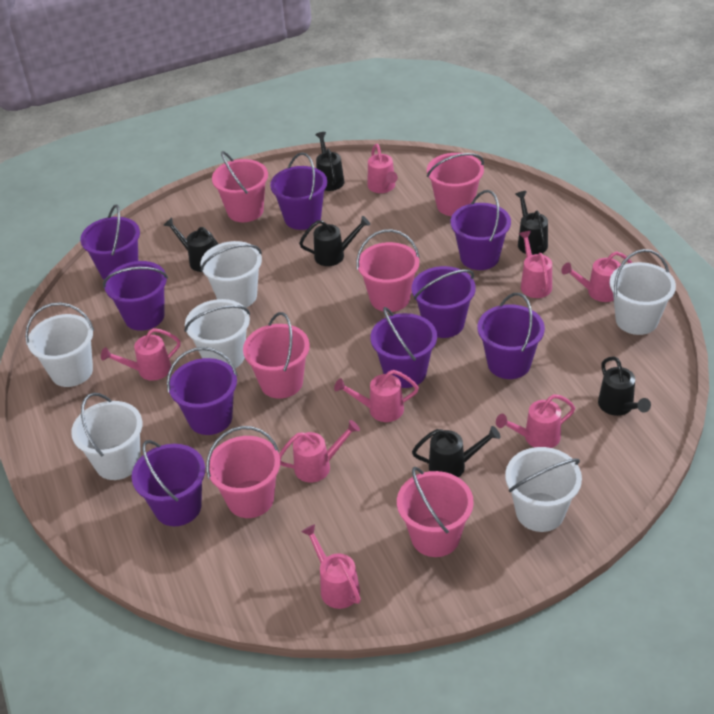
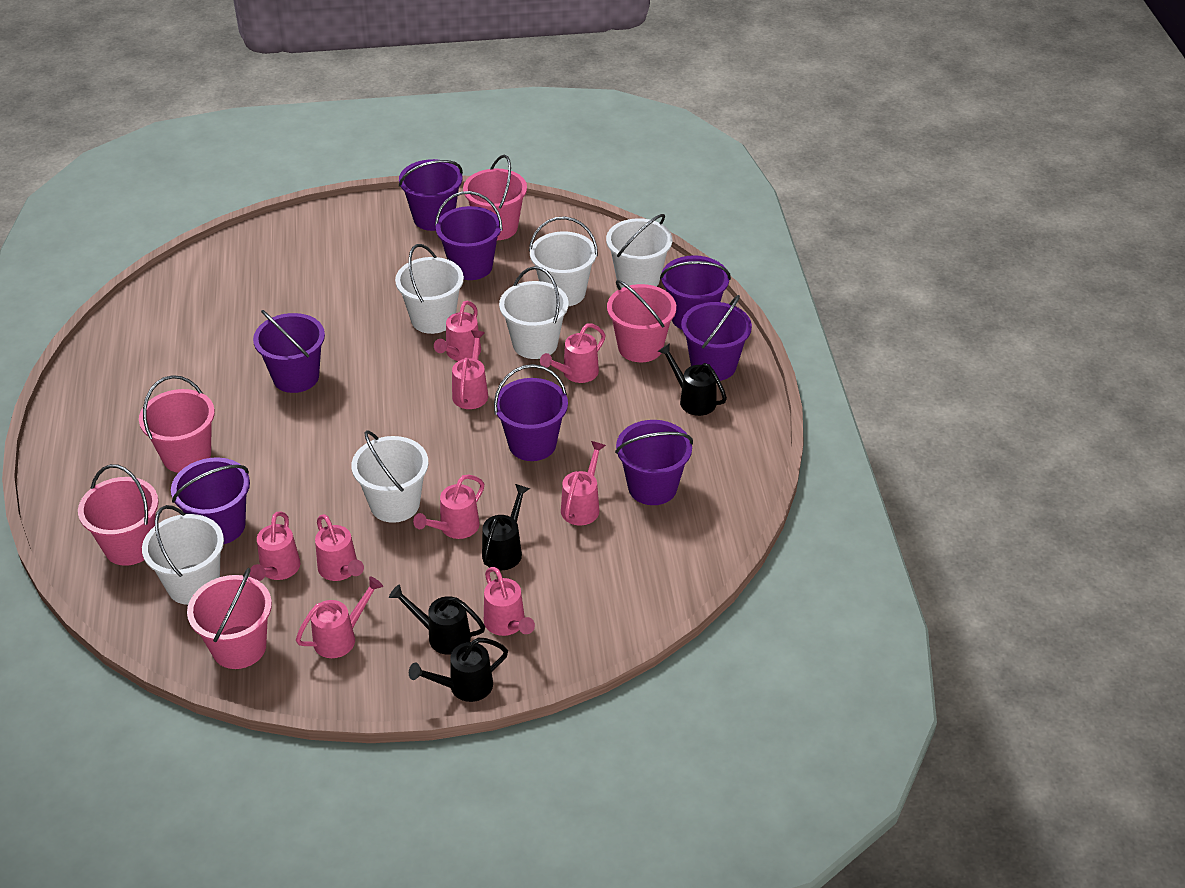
black watering can: [163,218,218,272] [299,216,370,266] [315,132,344,191] [412,426,500,477] [515,191,548,255] [598,356,651,416] = 6 -> [389,584,485,655] [409,638,508,702] [482,484,530,570] [658,343,727,416] = 4
pink bucket: [206,426,280,518] [212,151,268,222] [243,312,310,399] [356,229,420,312] [397,467,474,557] [427,153,484,216] = 6 -> [78,464,159,566] [139,375,215,473] [187,568,272,669] [463,155,527,240] [607,280,676,362] = 5
pink watering can: [101,328,181,381] [279,420,360,483] [301,524,361,609] [334,370,419,422] [368,144,398,193] [496,394,575,448] [519,231,552,298] [561,251,633,302] = 8 -> [250,512,300,581] [296,576,383,658] [315,514,364,581] [413,474,484,539] [434,301,481,361] [452,330,488,409] [484,567,535,636] [540,323,606,383] [561,441,606,525] = 9
purple bucket: [80,204,140,279] [103,261,168,331] [132,440,205,526] [167,347,238,435] [270,152,327,230] [370,307,437,388] [412,266,476,338] [451,190,511,270] [478,293,545,379] = 9 -> [171,457,250,544] [253,310,325,393] [399,159,463,231] [435,191,502,280] [494,364,568,461] [615,420,693,505] [660,255,731,330] [681,295,752,381] = 8

